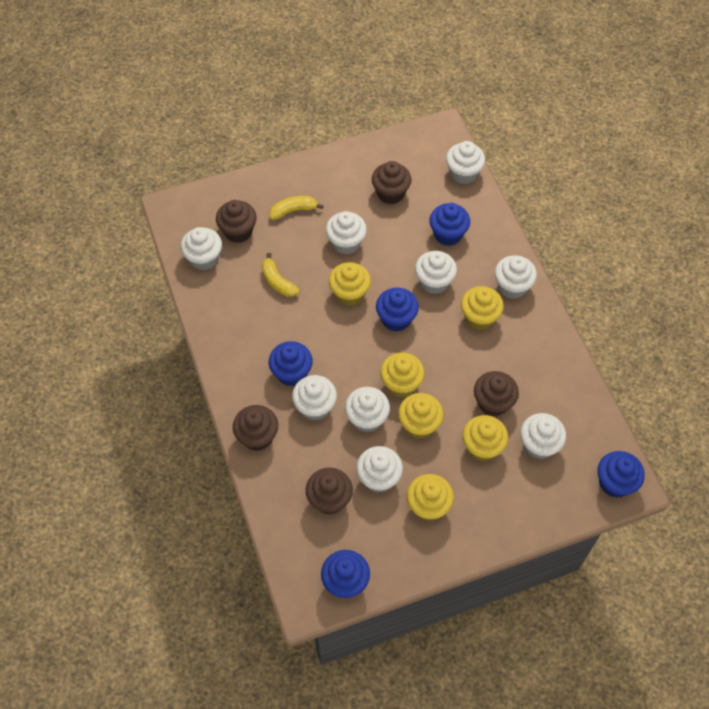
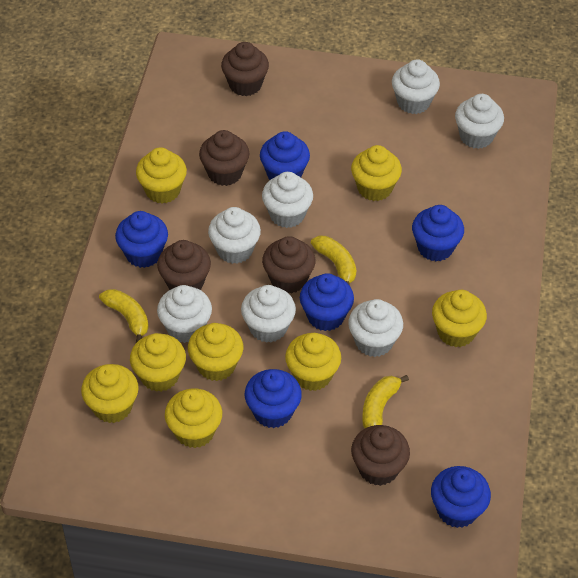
blue cupcake: [268,341,313,386] [321,550,370,598] [376,288,419,332] [430,203,470,246] [598,451,645,498] = 5 -> [115,211,168,268] [245,369,302,428] [260,131,310,180] [300,273,354,331] [412,205,464,262] [431,466,491,528] = 6
white cupcake: [181,227,222,271] [292,375,337,421] [326,211,367,254] [345,387,390,432] [356,446,403,493] [415,251,457,294] [446,141,485,184] [495,255,537,299] [520,413,566,459] = 9 -> [157,285,212,343] [208,207,261,264] [241,285,296,343] [262,172,313,228] [348,299,403,357] [392,59,440,114] [455,94,504,149] = 7
yellow banana: [262,253,300,297] [269,196,324,220] = 2 -> [99,289,149,343] [311,236,356,285] [362,375,409,428] = 3
yellow cupcake: [329,262,371,306] [380,353,425,398] [398,393,444,439] [407,474,454,521] [461,286,504,330] [462,415,508,461] = 6 -> [81,364,139,423] [130,333,186,392] [136,147,187,204] [165,388,222,448] [188,323,243,381] [285,333,341,391] [351,145,402,201] [432,290,487,347] = 8

